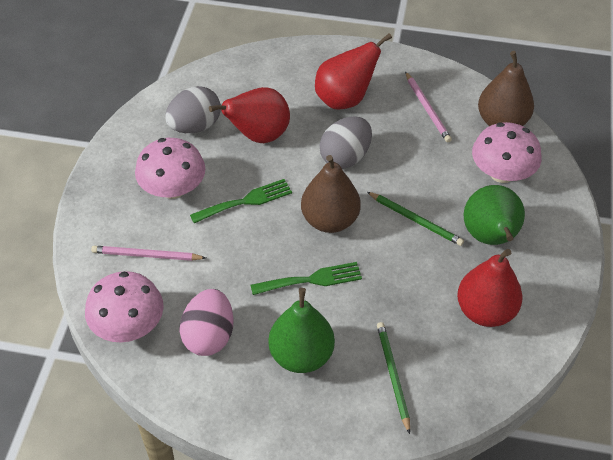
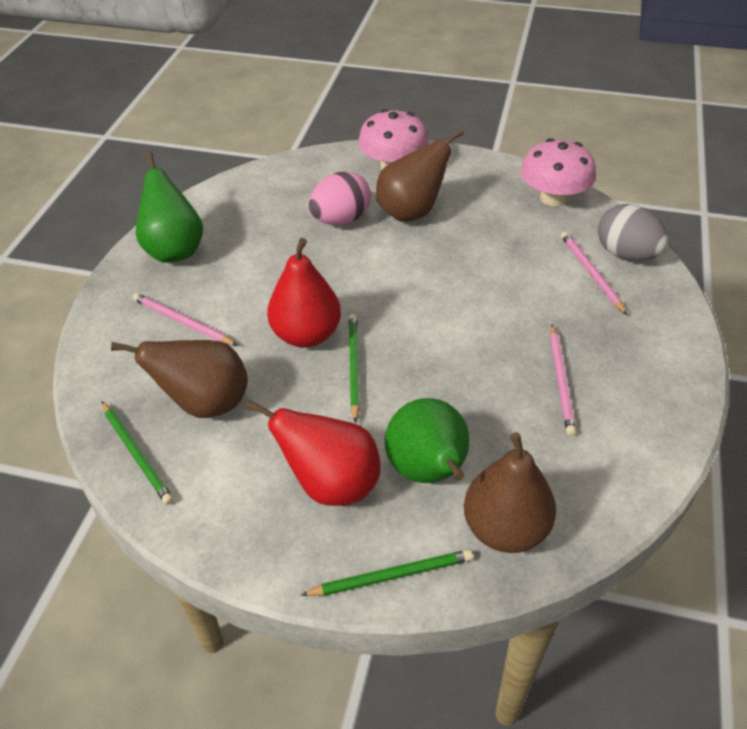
brown pear: [301,155,361,233] [478,51,534,126] = 2 -> [111,340,248,418] [376,128,464,222] [464,432,556,553] = 3
green fork: [190,179,292,223] [250,262,362,295] = 2 -> none = 0
green pencil: [367,192,464,246] [377,322,410,434] = 2 -> [102,401,174,505] [301,549,473,596] [348,314,360,423] = 3
grey egg: [165,86,221,133] [320,116,372,169] = 2 -> [598,204,668,261] = 1
pink mushroom: [85,271,164,342] [135,138,205,199] [472,122,542,183] = 3 -> [358,109,429,170] [521,138,596,206] = 2
pink pencil: [91,246,206,261] [405,72,452,143] = 2 -> [132,293,238,346] [550,324,576,436] [561,232,627,315] = 3
red pear: [209,87,290,143] [315,33,392,110] [457,249,523,327] = 3 -> [246,400,381,506] [267,238,341,348] = 2

